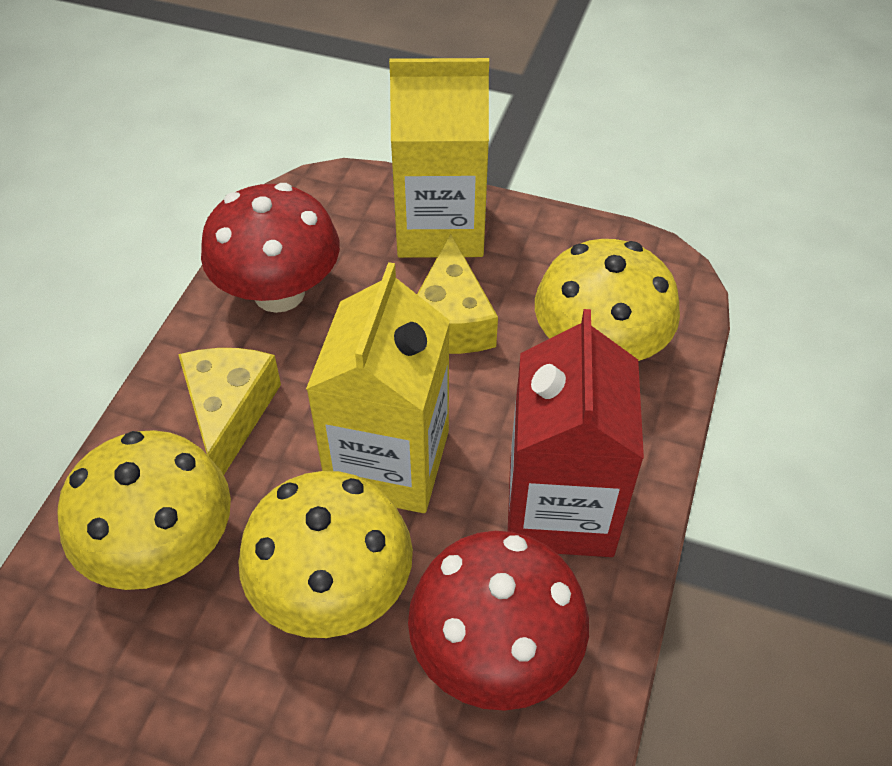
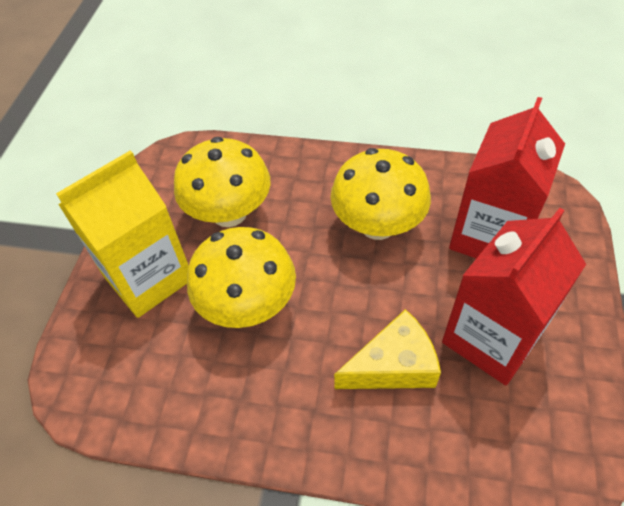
red carton: [508,309,644,557] = 1 -> [442,208,586,385] [449,97,565,258] = 2
red mushroom: [201,183,340,313] [408,531,589,711] = 2 -> none = 0
yellow carton: [306,262,450,513] [389,58,489,258] = 2 -> [56,150,189,318] = 1
yellow cheese: [178,348,281,475] [417,233,498,354] = 2 -> [334,309,441,389] = 1

